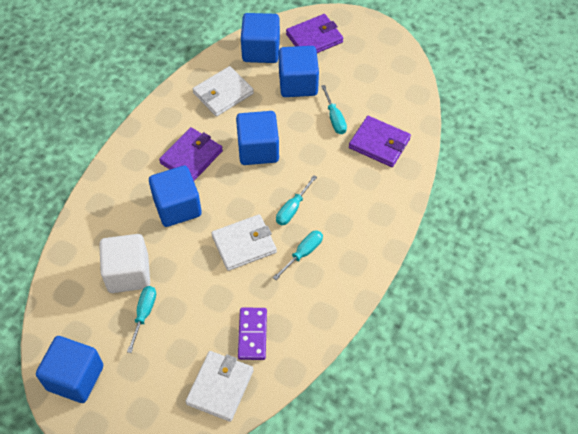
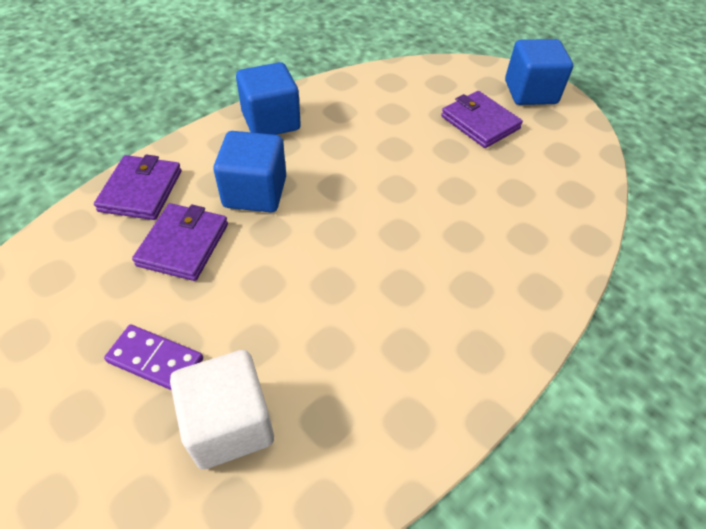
blue cube: [36,336,103,403] [149,166,202,227] [236,111,279,165] [241,13,280,63] [279,46,319,97] = 5 -> [214,131,286,212] [236,62,301,135] [505,39,573,105] = 3
turquoise screwdriver: [127,286,156,353] [273,231,323,280] [276,175,317,225] [321,85,347,134] = 4 -> none = 0
white wallet: [185,351,254,422] [193,66,254,117] [211,214,277,271] = 3 -> none = 0

